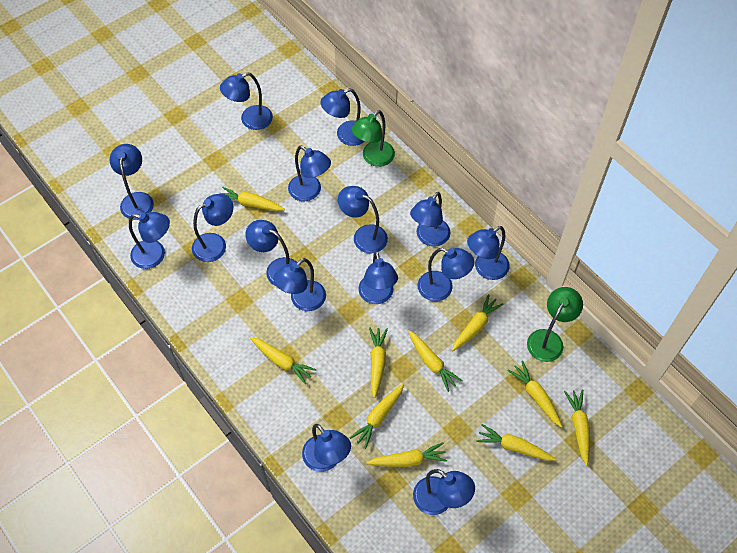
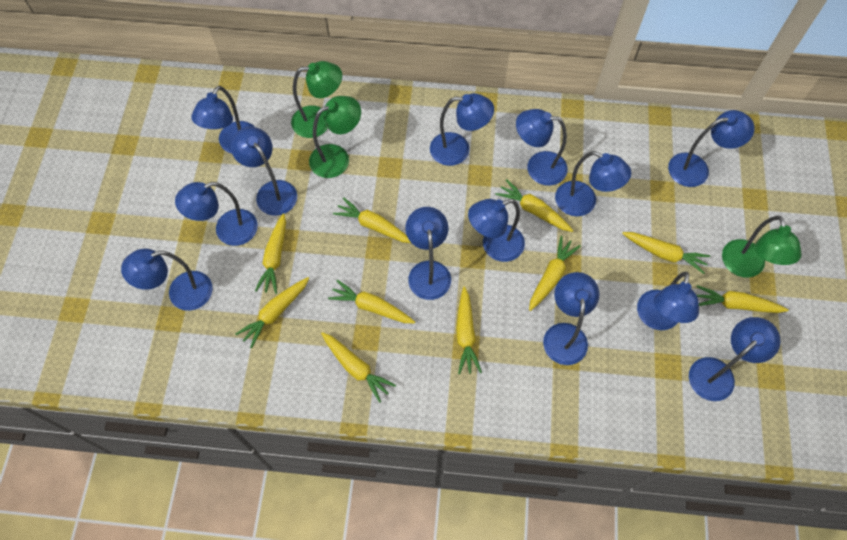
blue lamp: [110,144,154,220] [129,212,170,269] [192,194,233,262] [220,72,273,130] [245,220,296,286] [273,258,326,311] [288,146,331,201] [302,424,351,472] [320,88,365,146] [338,186,388,253] [358,251,398,304] [410,192,451,247] [413,469,475,515] [418,248,474,301] [467,226,510,280] = 15 -> [121,249,213,311] [175,182,258,246] [191,86,255,153] [231,127,297,216] [406,207,451,300] [430,93,494,166] [468,199,525,262] [516,109,568,186] [543,272,599,365] [555,151,631,216] [637,272,699,330] [668,110,754,187] [689,317,781,401] = 13
green lamp: [352,110,395,167] [527,287,583,362] = 2 -> [291,61,342,138] [309,96,361,178] [722,216,802,278] = 3

